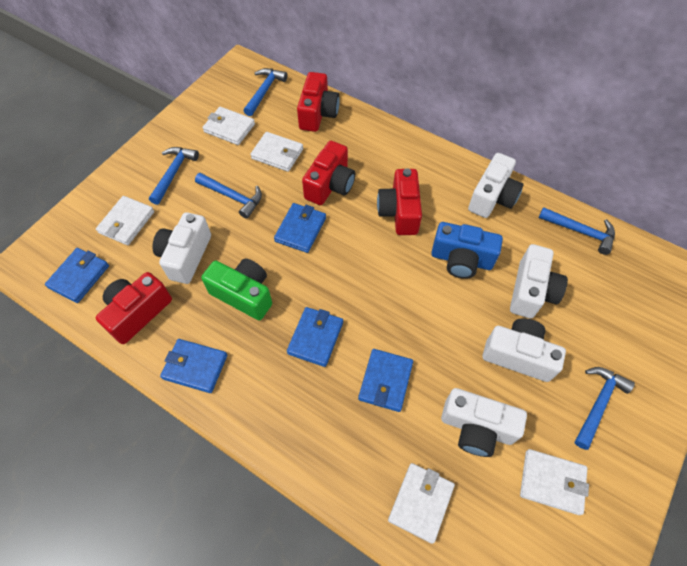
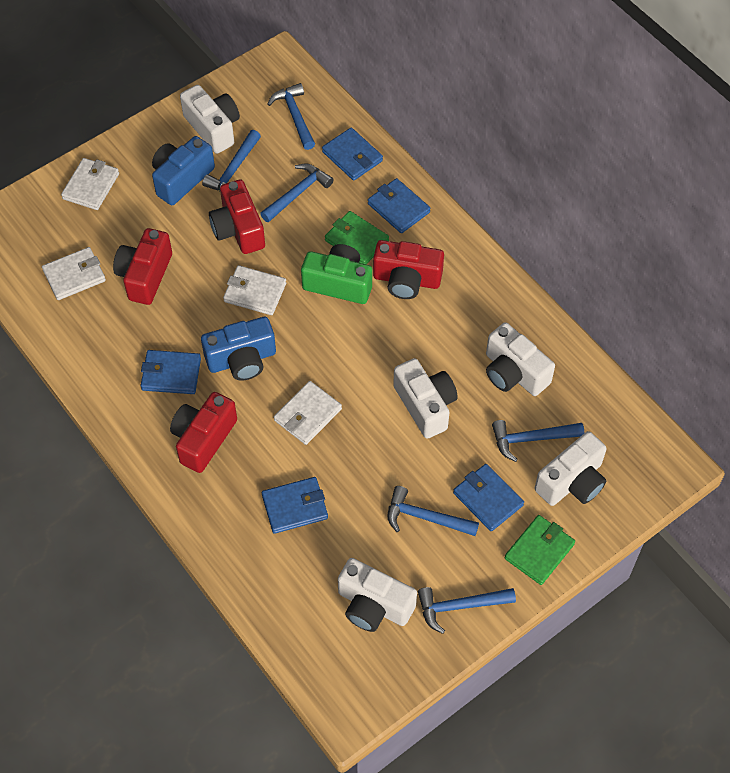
blue camera: [431,222,503,279] = 1 -> [152,136,215,205] [201,317,276,381] = 2
blue hammer: [149,147,199,205] [195,173,262,219] [244,68,288,116] [539,207,615,255] [575,367,635,450] = 5 -> [202,130,261,191] [260,164,334,222] [267,83,315,150] [388,486,479,536] [418,587,516,634] [492,420,584,462] = 6
green wallet: none = 0 -> [325,211,389,264] [505,515,575,585] = 2
white wallet: [96,196,154,245] [202,107,255,145] [250,132,303,172] [388,463,455,544] [520,449,589,515] = 5 -> [42,247,106,300] [61,158,119,210] [223,265,286,315] [274,381,342,445] = 4

